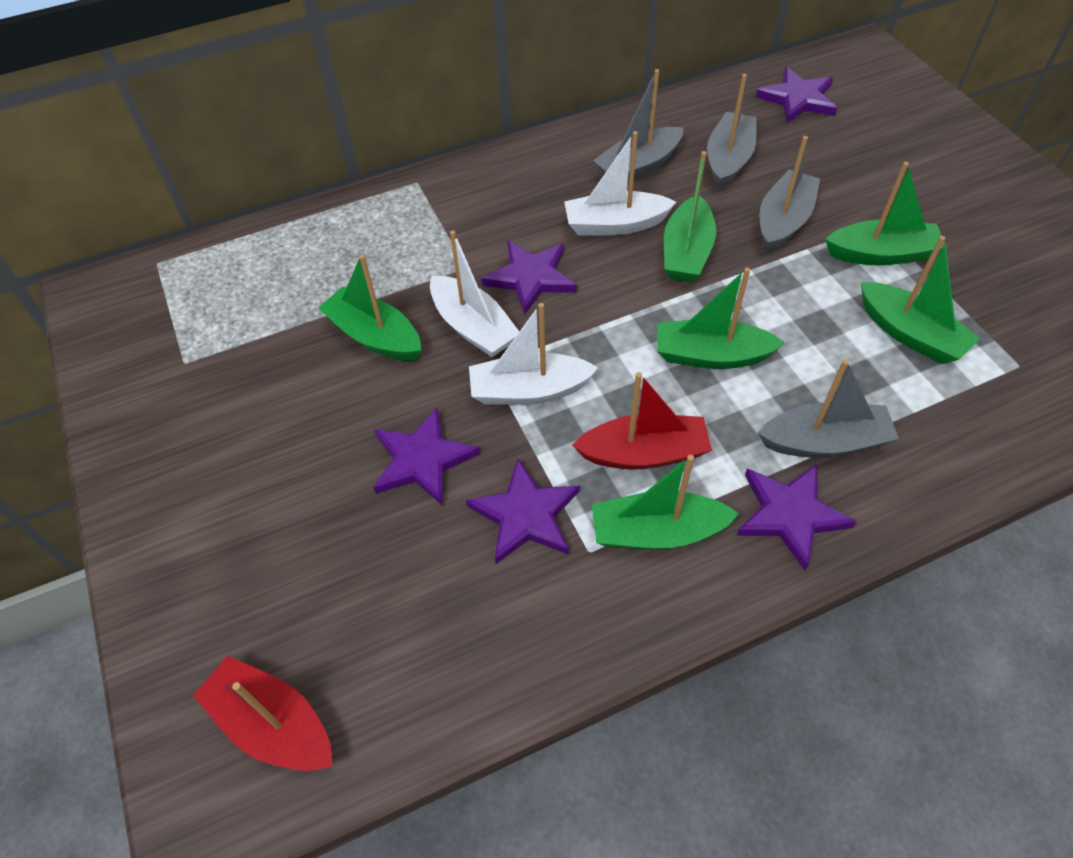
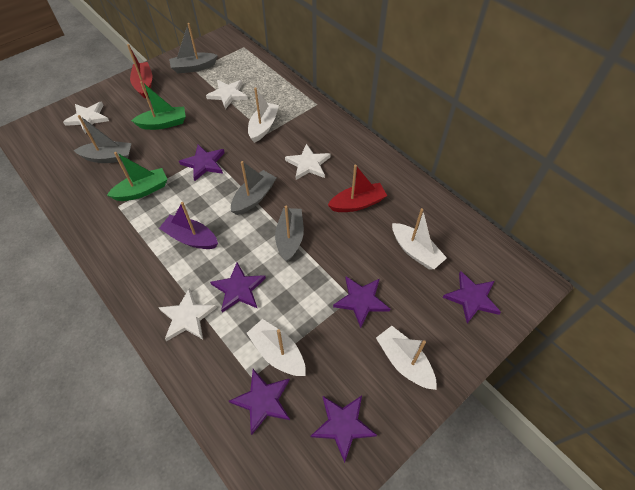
green boat: [318,255,421,361] [592,455,739,550] [657,268,785,369] [664,151,716,282] [825,162,947,265] [861,236,980,364] = 6 -> [107,152,168,201] [131,81,186,130] = 2
purple boat: none = 0 -> [159,202,218,249] = 1
purple star: [373,407,480,506] [466,459,580,564] [481,240,577,315] [736,464,857,570] [756,67,837,123] = 5 -> [179,144,225,181] [210,262,266,313] [229,369,290,435] [311,396,377,463] [333,277,390,328] [443,271,501,323] = 6
white boat: [430,231,520,357] [469,303,598,405] [564,131,676,235] = 3 -> [247,319,306,376] [248,87,279,143] [376,326,437,390] [392,208,447,269] = 4
white star: none = 0 -> [63,102,109,134] [158,288,217,341] [206,80,248,109] [285,144,331,180] = 4

